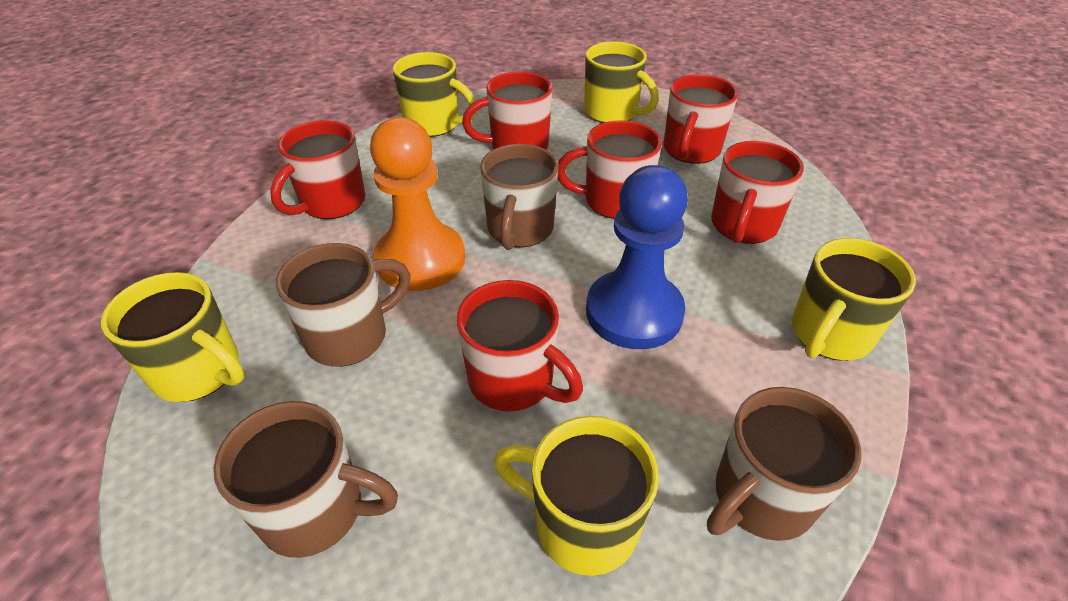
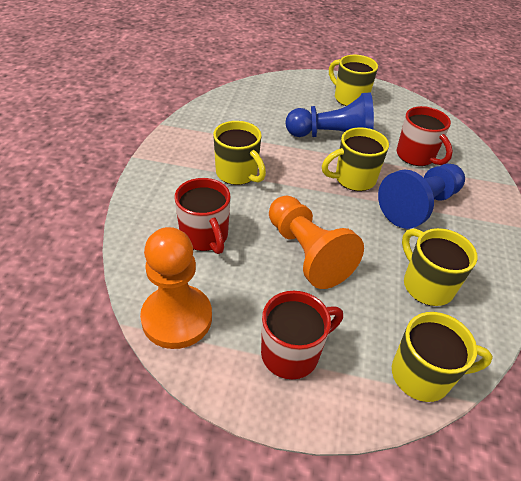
blue pawn: [586,165,688,349] = 1 -> [285,92,374,137] [378,164,465,229] = 2
brown mug: [213,401,398,558] [276,243,411,367] [480,144,559,250] [707,387,861,541] = 4 -> none = 0
orange pawn: [370,117,465,291] = 1 -> [140,227,212,349] [269,196,364,289] = 2
red mug: [270,120,365,219] [457,280,583,411] [462,71,552,149] [558,120,662,219] [664,74,738,164] [711,141,804,244] = 6 -> [175,178,231,254] [261,291,343,379] [397,106,453,166] = 3

